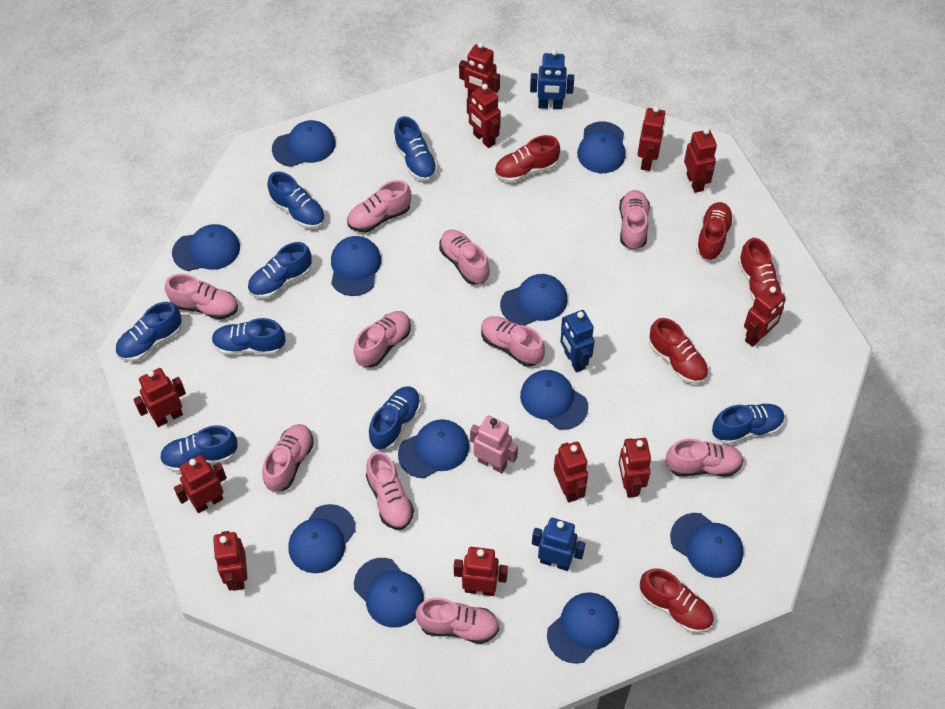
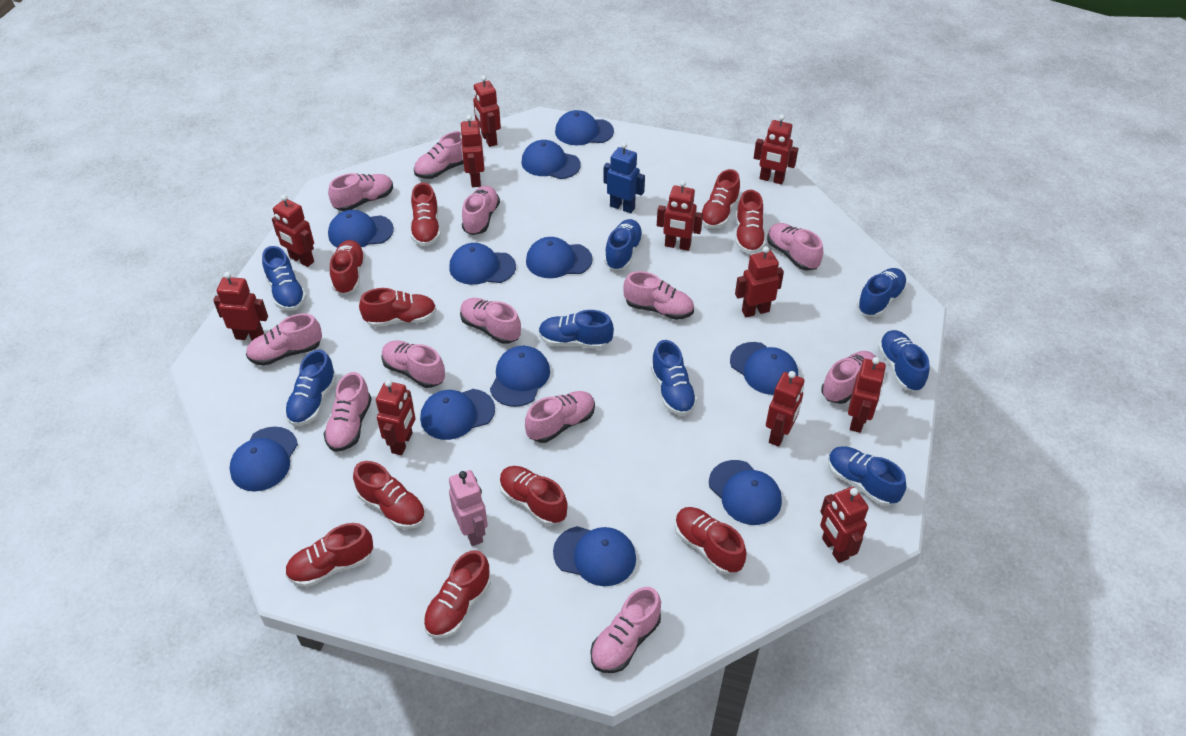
blue robot: [530,49,574,109] [532,518,585,571] [560,310,595,373] = 3 -> [603,142,645,213] = 1
pink shoe: [165,274,238,320] [262,424,314,492] [347,180,411,232] [354,311,411,367] [366,451,414,530] [416,598,499,644] [439,230,490,285] [481,316,545,367] [619,190,650,250] [666,439,743,477] = 10 -> [246,313,322,366] [324,372,372,452] [328,173,393,211] [381,341,445,388] [414,131,464,179] [460,298,521,344] [462,186,500,235] [525,391,595,443] [591,587,661,673] [623,271,694,320] [767,223,823,271] [821,351,876,404] = 12
red shoe: [495,135,560,183] [640,568,714,633] [649,318,708,384] [696,202,734,260] [738,238,783,302] = 5 -> [285,523,373,587] [330,240,366,294] [353,461,426,529] [359,288,437,327] [411,183,441,246] [423,550,491,638] [499,466,568,526] [675,507,747,575] [700,169,740,229] [735,190,766,254] = 10

